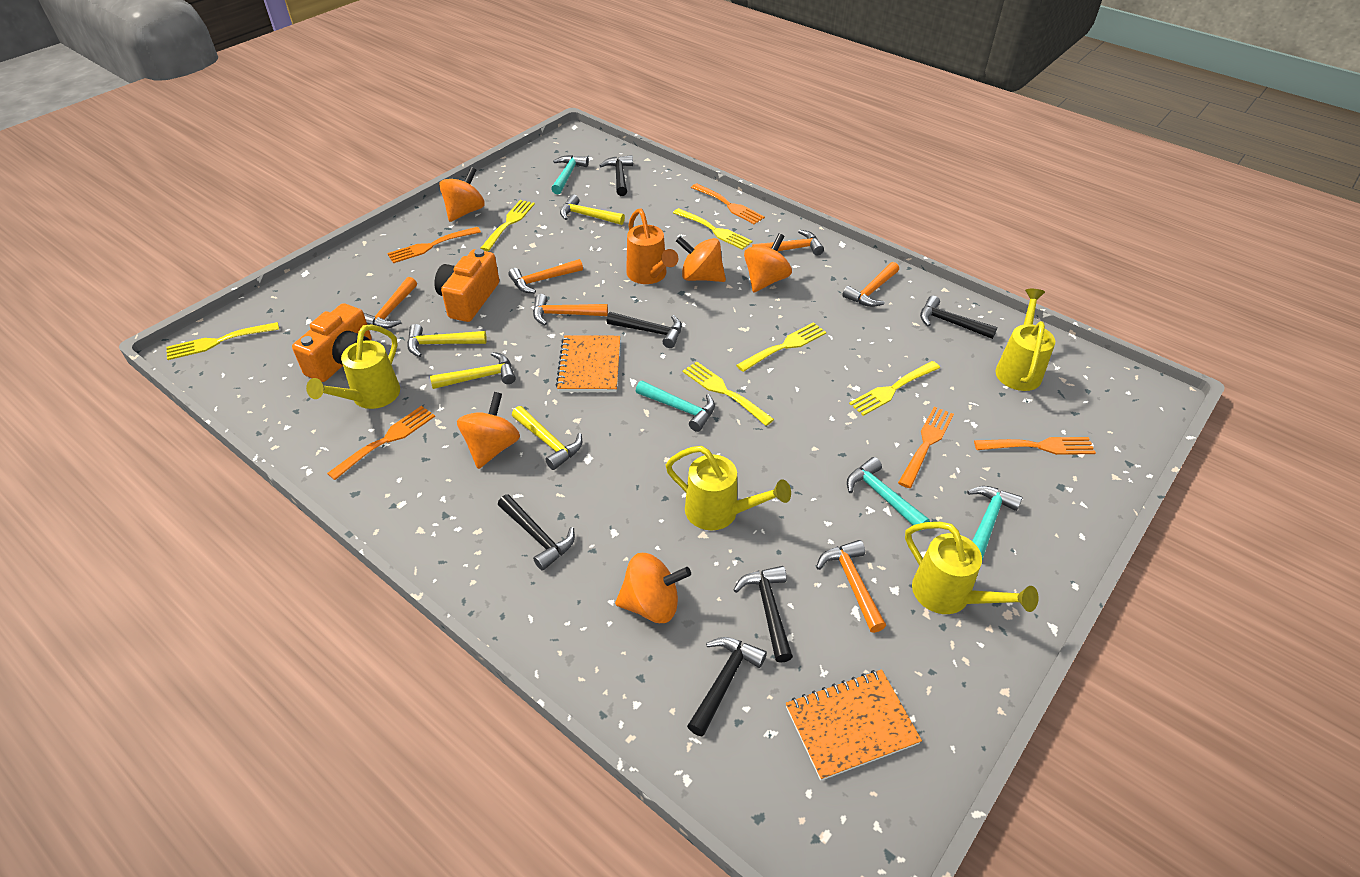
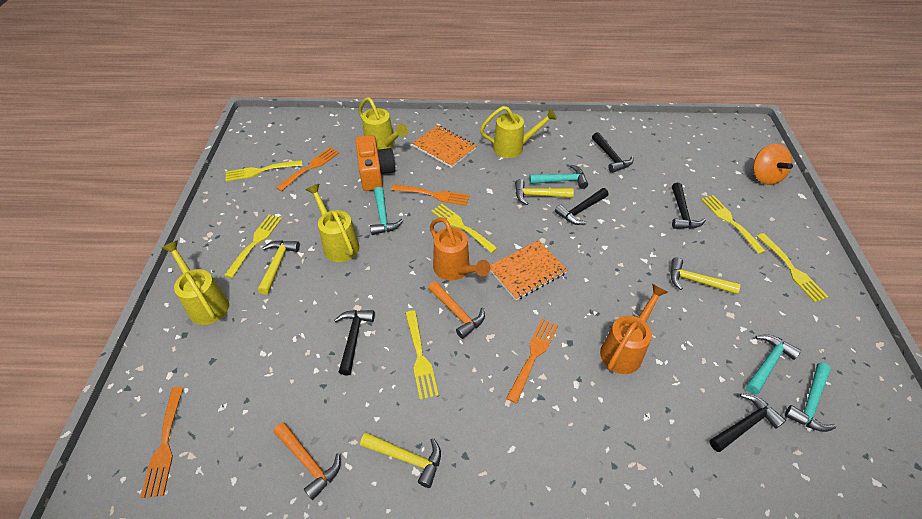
black hammer: [498,494,575,571] [599,155,633,196] [607,312,682,348] [687,637,767,736] [734,566,793,663] [920,296,998,339] = 6 -> [334,310,375,375] [555,188,609,225] [592,132,634,173] [672,183,706,229] [709,393,786,452] = 5
orange camera: [292,303,372,382] [434,249,499,322] = 2 -> [355,135,396,191] = 1
orange fork: [327,406,435,480] [387,227,481,263] [691,183,765,224] [898,407,954,488] [974,437,1096,455] = 5 -> [141,387,184,498] [276,147,339,191] [391,184,469,206] [506,319,558,403] = 4
orange hammer: [364,277,417,329] [508,259,583,293] [533,294,608,325] [752,230,824,255] [816,540,886,633] [842,262,899,307] = 6 -> [274,422,341,500] [428,281,485,339] = 2
orange spinning top: [439,167,485,222] [457,392,520,469] [615,553,691,623] [676,236,726,282] [744,233,792,292] = 5 -> [753,144,793,185] = 1
orange watering can: [626,209,678,284] = 1 -> [430,217,490,281] [600,284,668,374] = 2

